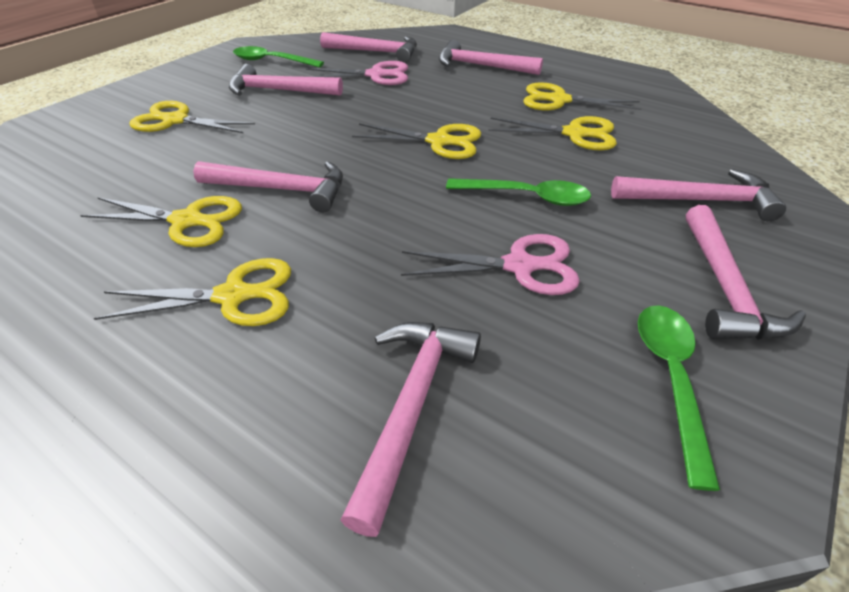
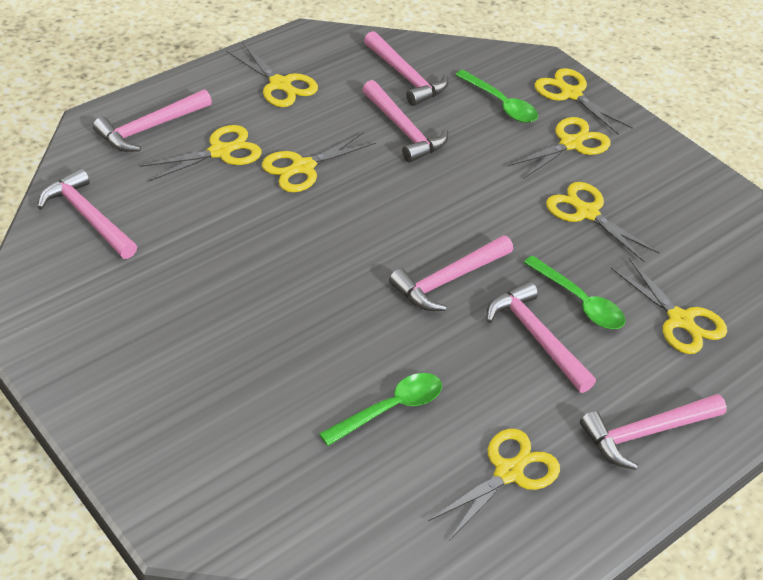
pink scissors: [306,61,408,85] [401,234,580,295] = 2 -> none = 0
yellow scissors: [80,196,242,247] [94,258,291,326] [129,101,255,133] [352,123,481,159] [488,116,617,151] [523,82,642,110] = 6 -> [140,125,262,181] [227,43,318,107] [262,132,376,192] [428,429,560,541] [508,117,611,179] [535,68,633,135] [546,182,659,263] [611,258,727,354] = 8

